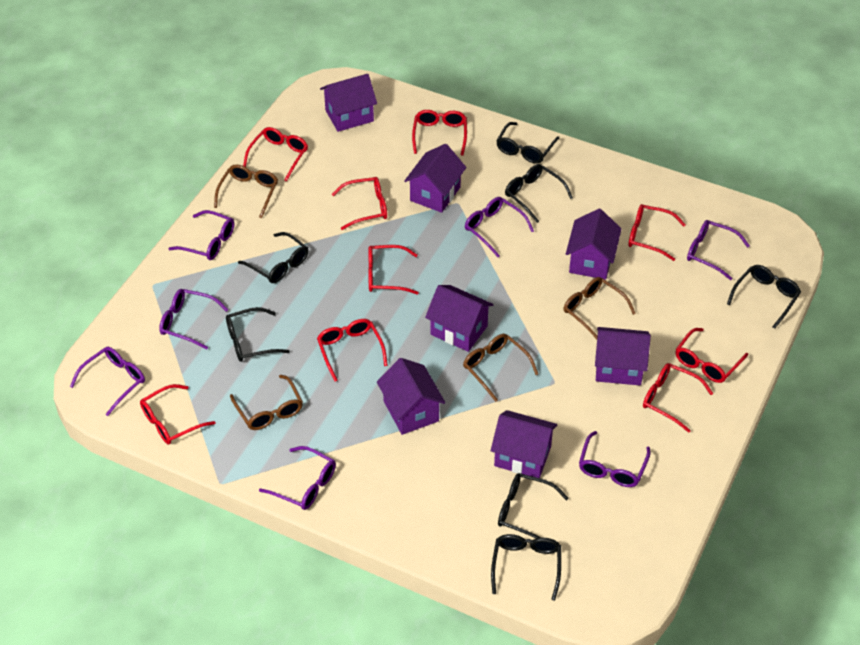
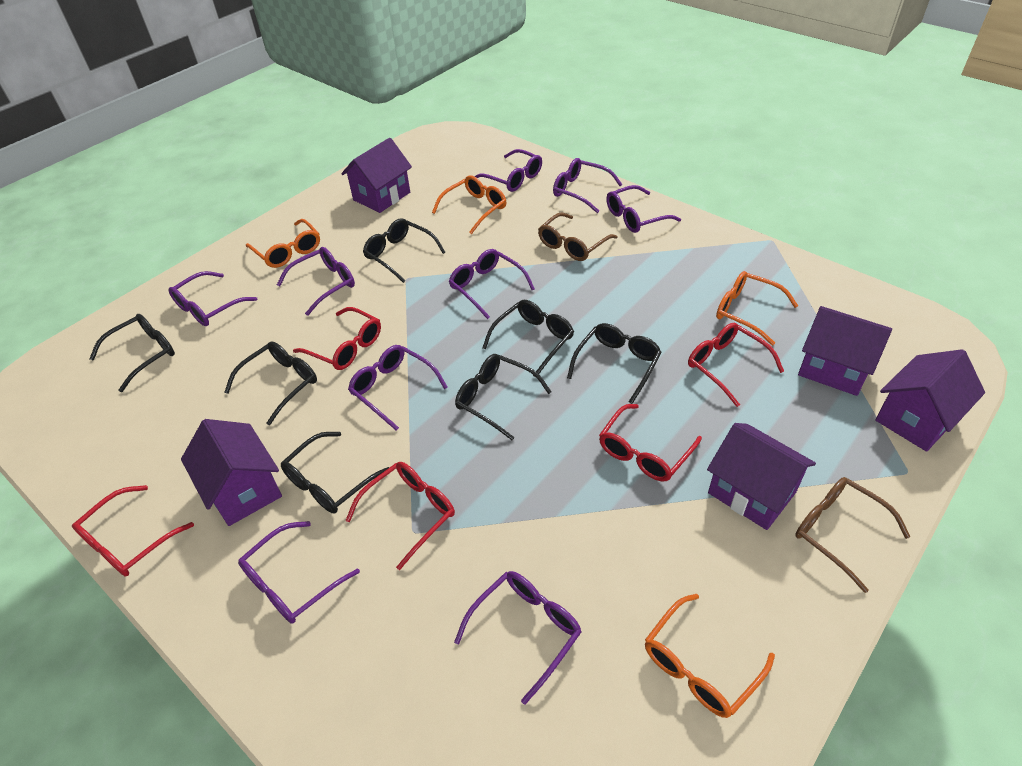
brown glasses: [214,164,278,218] [230,375,303,430] [463,334,538,402] [563,277,636,339] = 4 -> [538,213,618,261] [795,477,910,593] = 2
orange glasses: none = 0 -> [246,219,320,268] [432,175,506,234] [645,594,775,718] [716,271,798,345] = 4
purple glasses: [70,347,145,416] [159,289,228,350] [168,210,234,260] [259,446,336,510] [465,197,534,257] [579,431,651,487] [687,220,750,280] = 7 -> [168,271,258,326] [238,521,360,624] [277,247,355,316] [348,345,448,430] [449,249,535,319] [454,571,582,705] [475,149,542,192] [553,158,623,213] [606,185,681,233] = 9
purple house: [320,74,377,132] [377,358,445,435] [404,144,466,213] [425,285,494,352] [491,410,558,478] [566,209,622,280] [595,327,651,386] = 7 -> [181,419,282,526] [341,138,412,213] [707,423,816,530] [798,306,892,396] [875,349,985,452] = 5
red glasses: [140,384,216,445] [243,127,308,182] [317,319,388,382] [332,177,387,230] [368,245,419,295] [412,110,467,156] [628,204,686,261] [643,363,713,432] [676,328,748,383] = 9 -> [72,485,194,576] [293,307,381,370] [345,462,455,570] [599,404,702,481] [688,323,784,407] = 5

